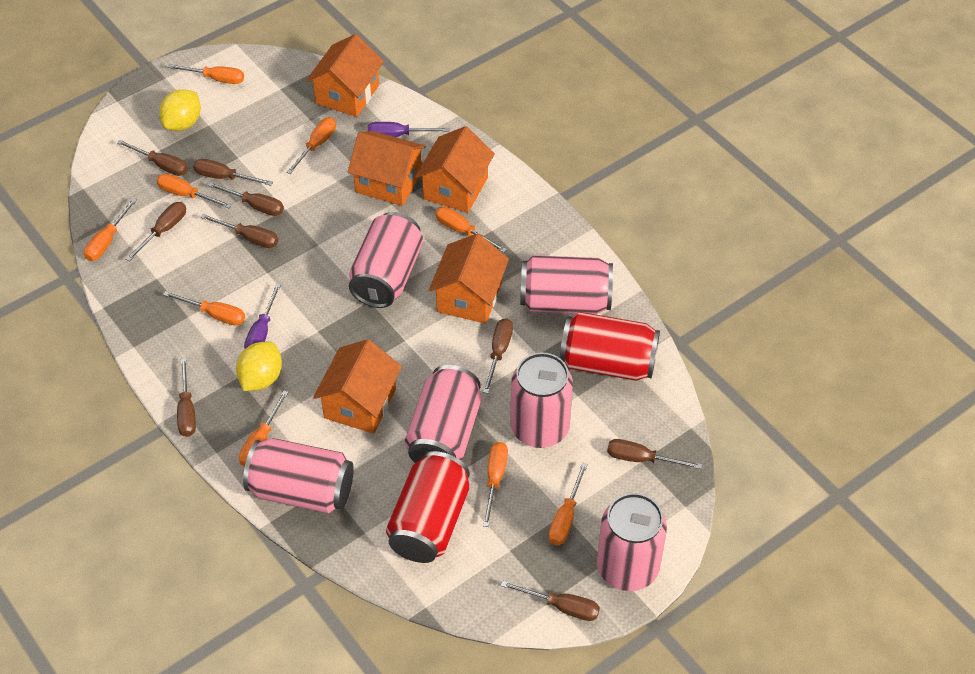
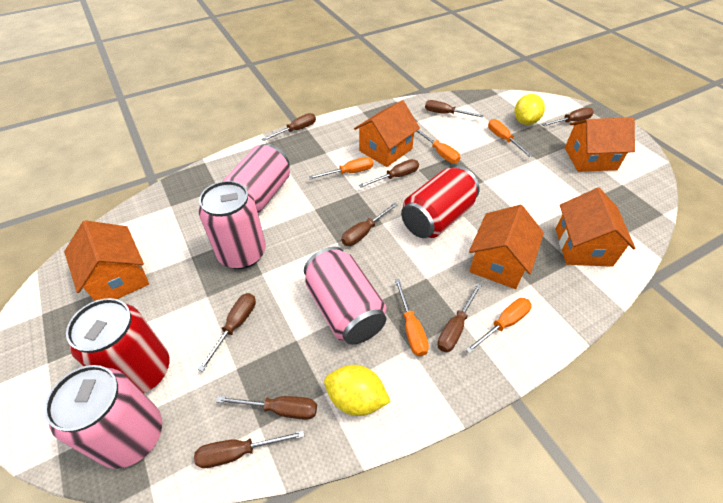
orange screwdriver: [84,198,137,261] [156,174,232,208] [163,291,245,326] [167,64,244,84] [239,390,289,467] [286,117,336,174] [435,207,507,253] [483,442,508,527] [549,462,588,545] = 9 -> [309,157,373,179] [395,279,429,356] [416,130,460,163] [465,298,532,354] [488,119,533,157] = 5
pink can: [243,438,354,514] [349,212,423,308] [405,365,481,463] [510,352,573,448] [520,255,613,314] [597,493,667,591] = 6 -> [44,365,162,469] [199,181,266,269] [223,144,290,213] [304,246,387,345] = 4
purple screwdriver: [244,283,281,349] [368,122,449,137] = 2 -> none = 0

